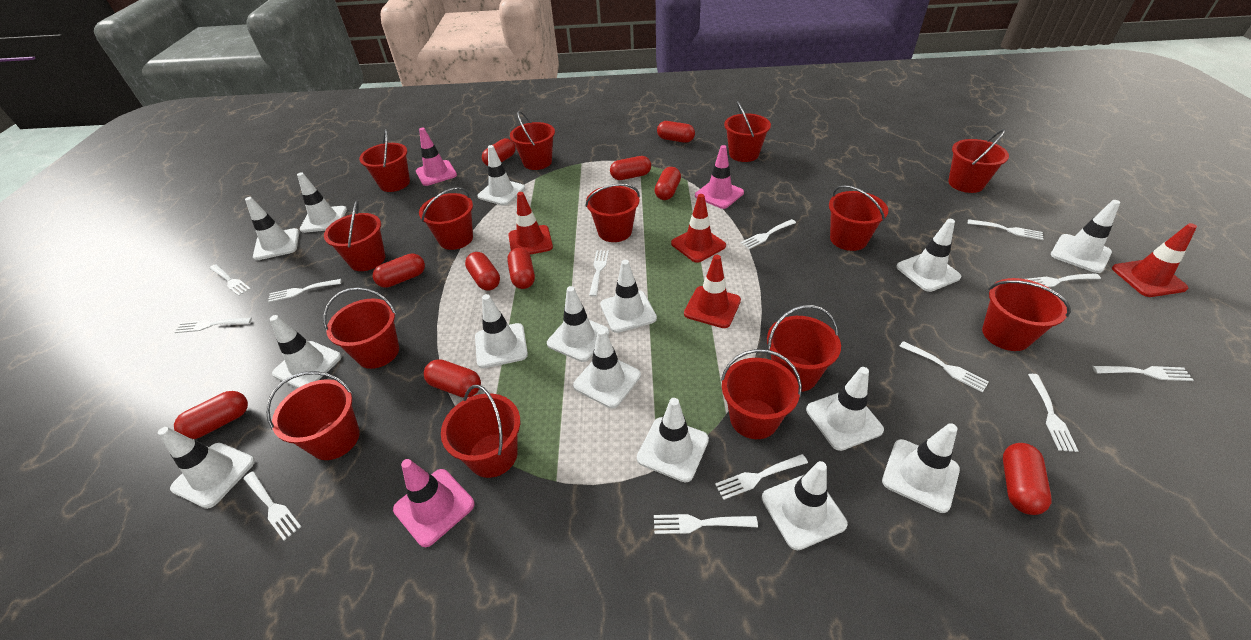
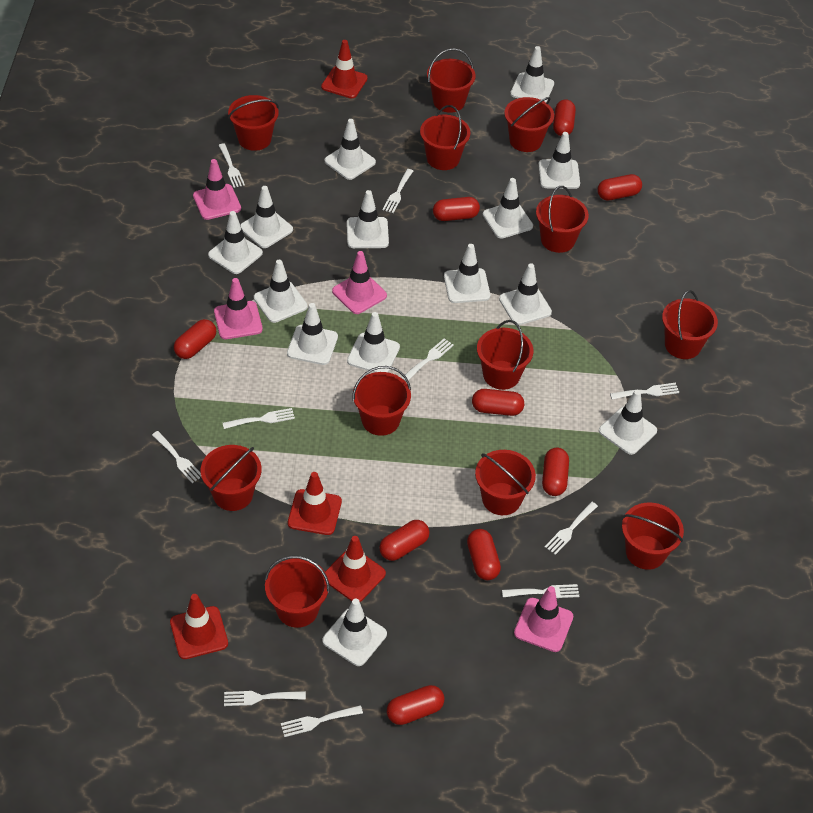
pink traffic cone: [393,459,475,547] [416,128,457,186] [695,145,744,209] = 3 -> [193,159,241,220] [214,278,263,339] [332,251,387,314] [514,586,573,652] = 4
red bucket: [266,371,360,460] [323,287,399,369] [324,200,385,271] [359,129,410,192] [419,187,473,250] [441,385,520,478] [510,111,555,170] [585,184,640,242] [721,349,802,439] [724,101,771,162] [767,305,841,392] [829,185,888,251] [948,129,1009,193] [982,278,1071,351] = 14 -> [201,445,262,511] [228,95,279,151] [265,555,330,628] [352,366,411,436] [420,105,470,170] [427,48,476,113] [475,450,536,515] [477,320,533,390] [504,97,554,152] [536,186,589,253] [622,503,684,570] [662,290,718,359] = 12
red capsule: [174,391,248,439] [373,253,425,288] [424,359,481,398] [465,252,500,291] [482,138,516,166] [507,248,535,289] [610,156,651,180] [654,167,681,200] [657,121,695,143] [1003,443,1052,515] = 10 -> [174,319,216,359] [379,520,430,561] [387,685,444,725] [433,197,480,221] [467,529,501,580] [472,389,524,416] [542,448,569,496] [553,99,576,136] [597,174,642,201] = 9
white fork: [174,318,252,333] [209,264,251,296] [243,471,301,541] [268,279,341,302] [589,250,609,297] [654,514,758,534] [715,454,808,500] [741,219,796,249] [899,341,989,393] [968,219,1043,240] [1027,273,1101,287] [1028,374,1078,452] [1092,366,1193,381] = 13 -> [152,431,201,483] [218,143,245,188] [223,408,295,429] [224,691,306,706] [281,705,363,737] [382,169,413,213] [401,338,454,382] [502,584,580,598] [545,502,598,555] [610,383,679,400] = 10
white traffic cone: [158,427,255,509] [245,197,299,260] [270,315,342,388] [297,172,347,233] [475,294,528,368] [478,145,525,206] [547,286,610,362] [573,328,641,409] [600,260,657,333] [637,398,709,482] [762,461,848,550] [806,367,884,451] [882,423,960,513] [896,219,961,292] [1051,200,1120,273] = 15 -> [208,211,263,274] [240,186,293,248] [254,260,308,323] [287,303,338,365] [322,598,387,666] [324,119,376,180] [347,190,389,248] [347,312,400,372] [444,244,490,303] [483,178,533,239] [499,263,552,325] [510,46,554,103] [539,132,580,189] [599,390,657,455] = 14

